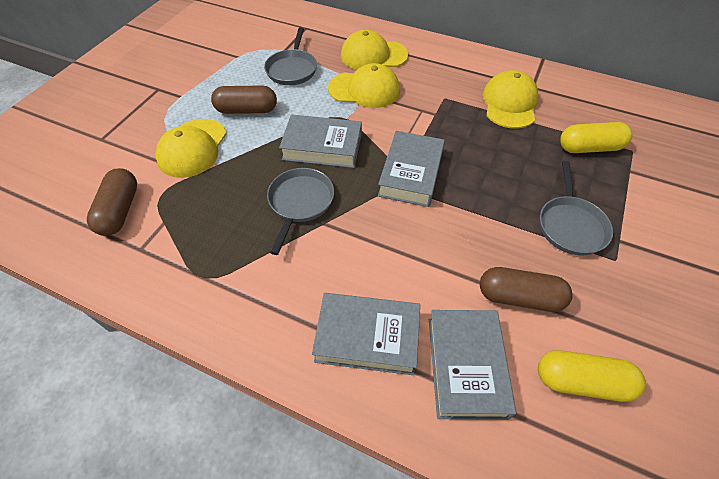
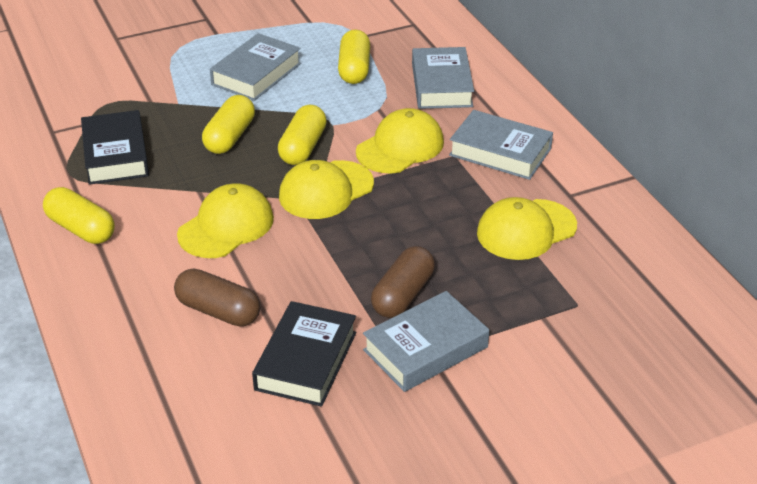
black book: none = 0 -> [81,110,149,185] [252,301,356,407] = 2
brown capsule: [87,168,137,236] [211,86,277,114] [480,267,573,312] = 3 -> [174,268,261,327] [371,246,435,318] = 2
grey pan: [264,27,317,85] [267,168,334,255] [540,161,613,255] = 3 -> none = 0
yellow capsule: [538,350,646,402] [560,122,632,153] = 2 -> [43,187,115,244] [202,95,255,154] [278,105,327,165] [338,29,370,84] = 4

